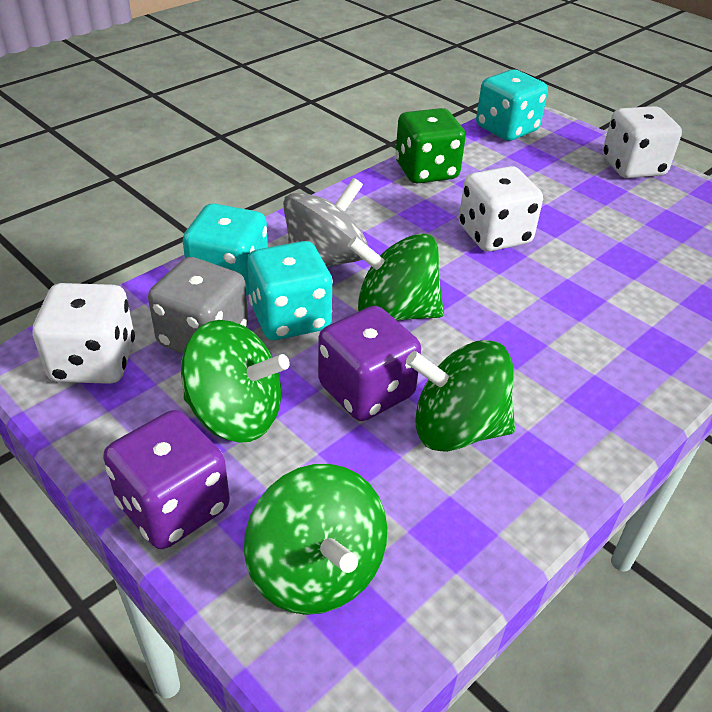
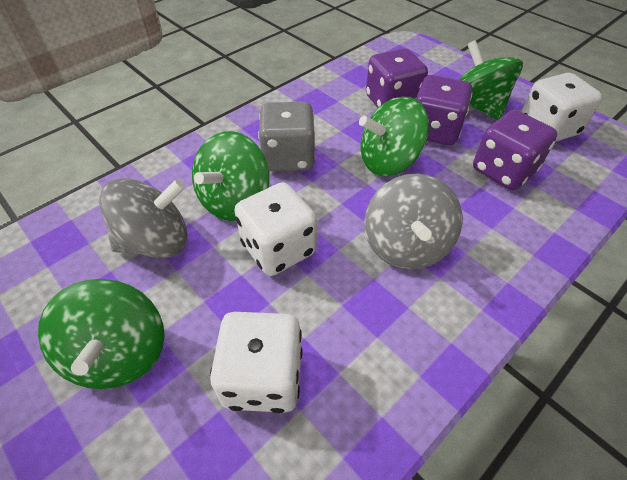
green dice: [395,108,466,184] = 1 -> none = 0
grey spinning top: [283,178,368,267] = 1 -> [99,178,188,258] [364,174,462,269] = 2
purple dice: [103,410,230,549] [318,306,421,421] = 2 -> [366,48,428,108] [416,75,472,145] [473,110,558,190] = 3
turquoise dice: [183,203,268,296] [247,241,333,340] [476,69,548,141] = 3 -> none = 0

